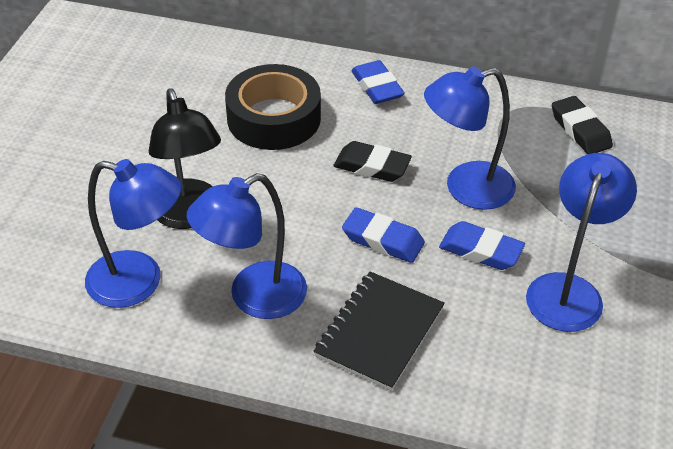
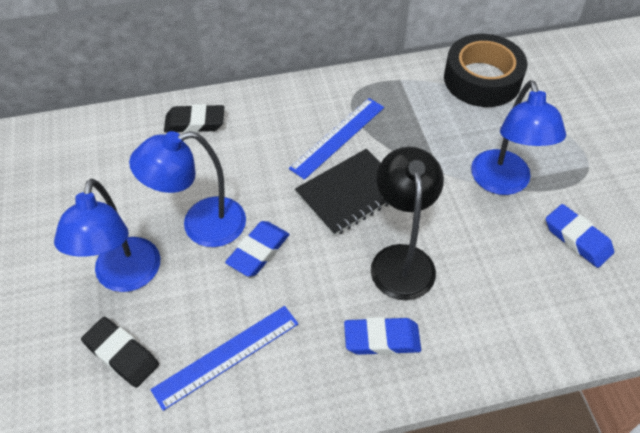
blue lamp: [85,159,182,308] [187,173,307,319] [424,66,516,210] [526,153,637,332] = 4 -> [54,178,160,292] [129,131,246,247] [471,80,566,195] = 3
blue ruler: none = 0 -> [150,306,298,411] [289,98,384,180] = 2

